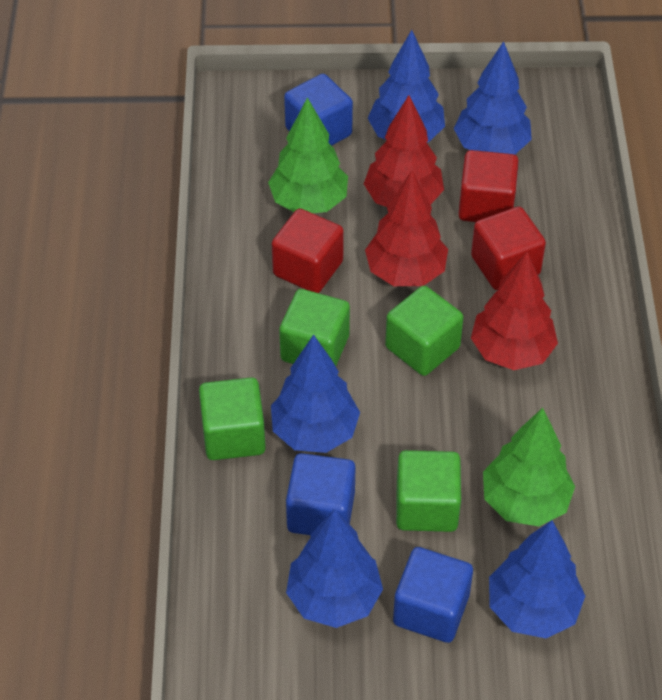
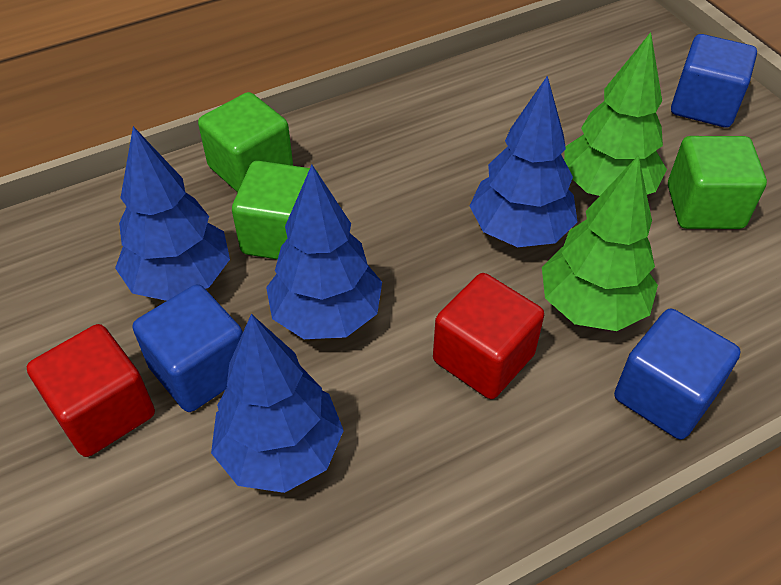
blue tree: [271,334,360,453] [286,509,383,628] [367,30,445,142] [454,41,532,155] [489,520,585,639] = 5 -> [115,126,230,301] [211,314,344,493] [266,165,382,339] [469,76,577,247] = 4
green cube: [199,377,266,460] [279,289,350,366] [385,286,464,376] [396,450,461,532] = 4 -> [198,92,293,193] [232,161,319,260] [668,136,767,229] = 3
red cube: [272,209,344,293] [458,150,519,222] [471,206,546,290] = 3 -> [27,324,155,457] [433,273,544,399] = 2
red tree: [364,95,444,207] [365,170,448,286] [471,252,558,370] = 3 -> none = 0

